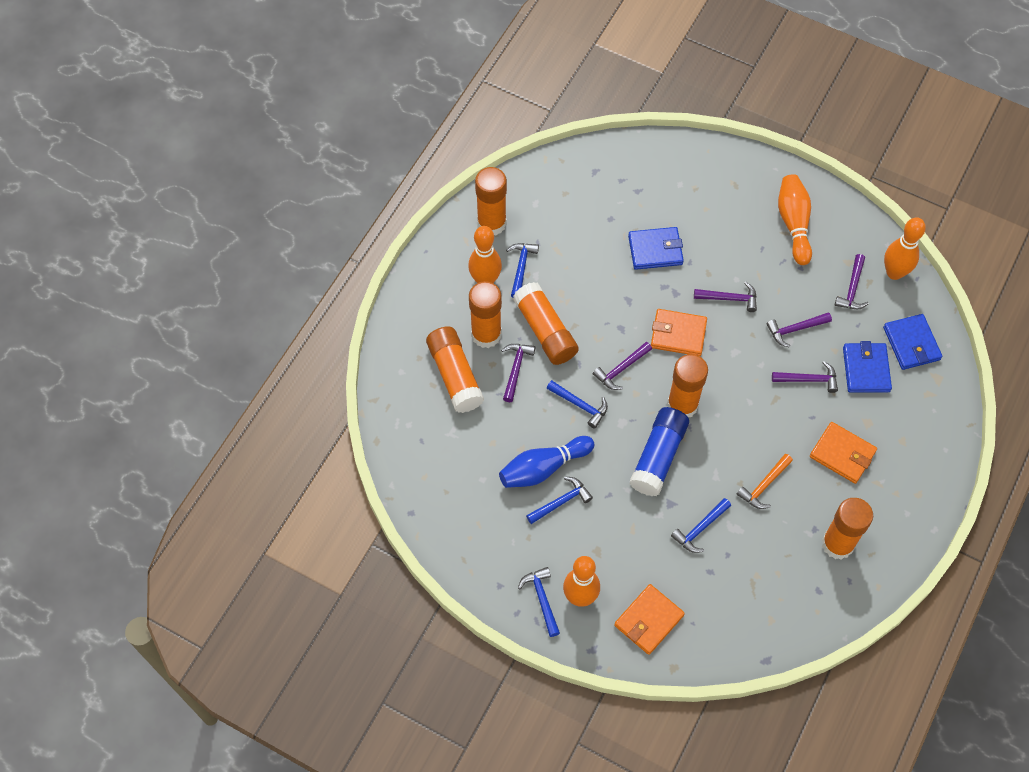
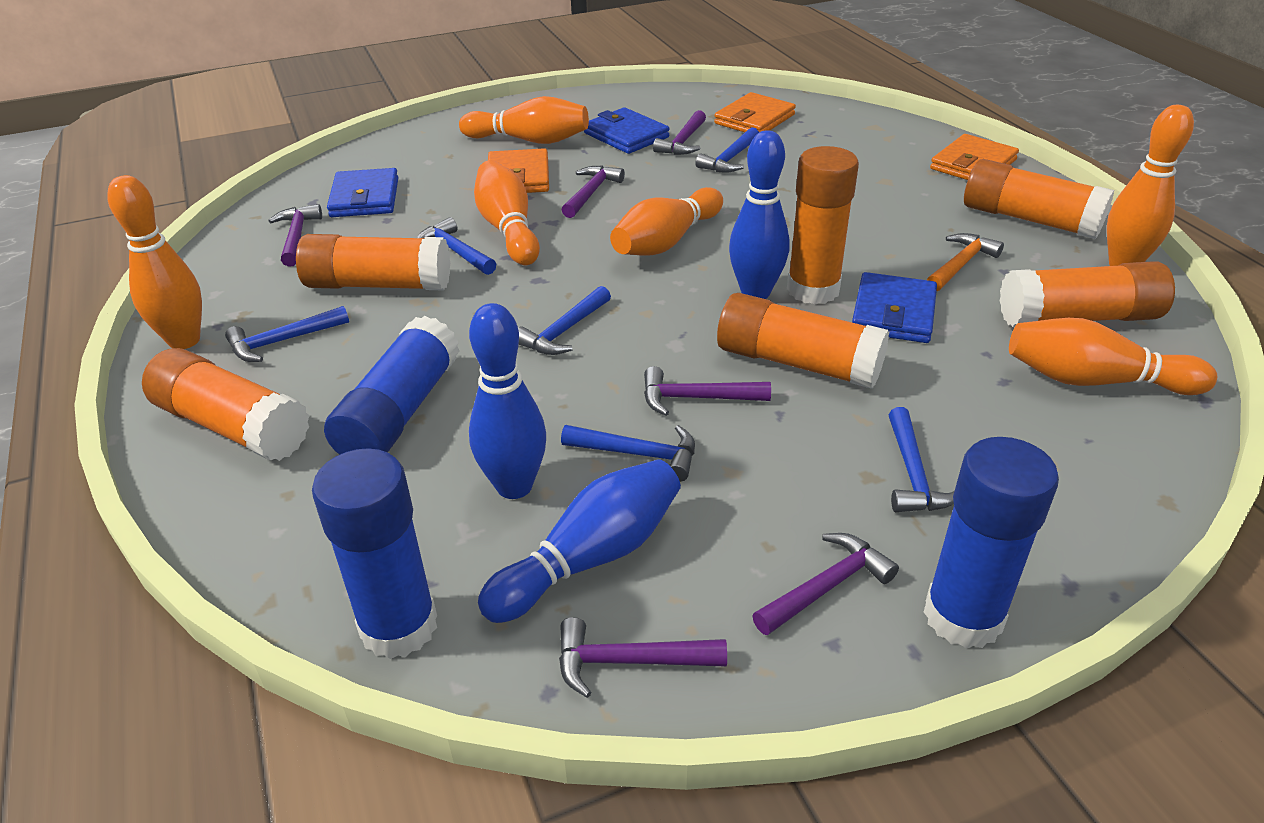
blue bowling pin: [499,436,594,488] = 1 -> [469,303,546,499] [478,459,681,623] [729,130,789,299] = 3
blue glue stick: [629,407,689,496] = 1 -> [312,448,437,659] [324,316,459,455] [924,437,1059,648] = 3
blue hammer: [506,243,539,298] [518,567,560,637] [526,477,593,524] [547,380,608,429] [671,498,731,553] = 5 -> [225,306,349,362] [417,217,496,275] [518,286,611,355] [561,425,695,482] [696,127,759,173] [889,407,954,512] = 6
orange bowling pin: [468,226,502,283] [563,556,600,607] [778,174,812,265] [884,217,926,280] = 4 -> [107,175,202,349] [459,96,589,144] [474,160,540,265] [610,187,723,256] [1009,318,1217,395] [1107,105,1194,266] = 6

